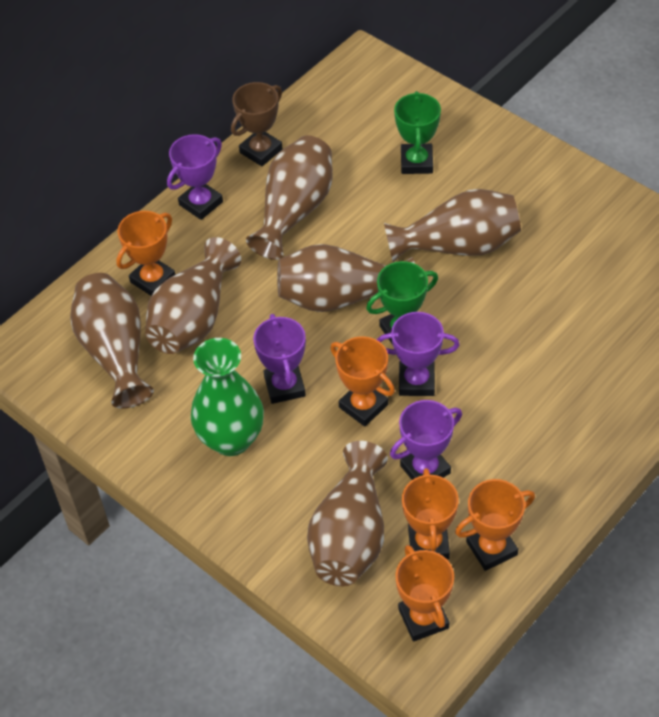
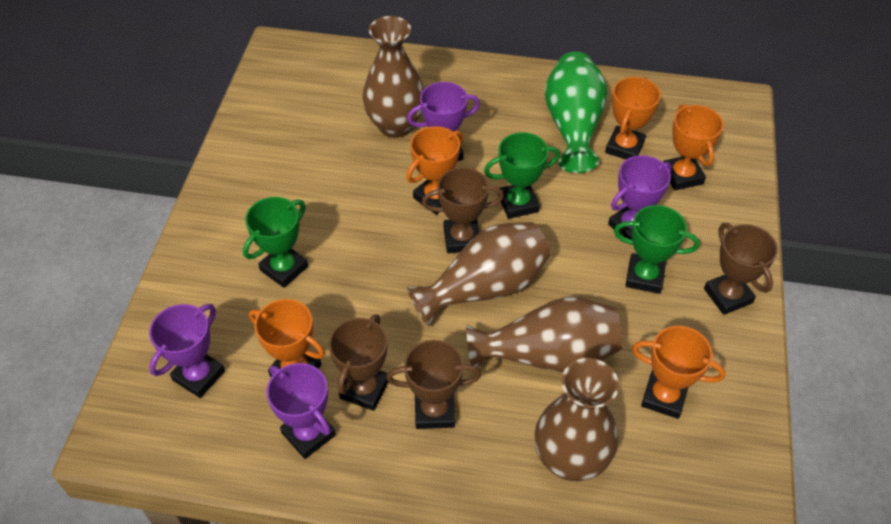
brown trophy: [231,82,283,166] = 1 -> [329,314,388,411] [387,340,481,429] [422,167,504,253] [704,223,778,315] = 4
brown vase: [70,273,154,409] [145,237,241,354] [246,135,333,260] [277,244,415,312] [307,441,388,586] [384,189,521,262] = 6 -> [362,16,424,138] [407,222,551,326] [466,297,622,372] [535,358,619,481] = 4
green trophy: [366,261,438,345] [394,91,441,174] = 2 -> [243,197,308,288] [484,132,560,219] [614,205,700,294] = 3

